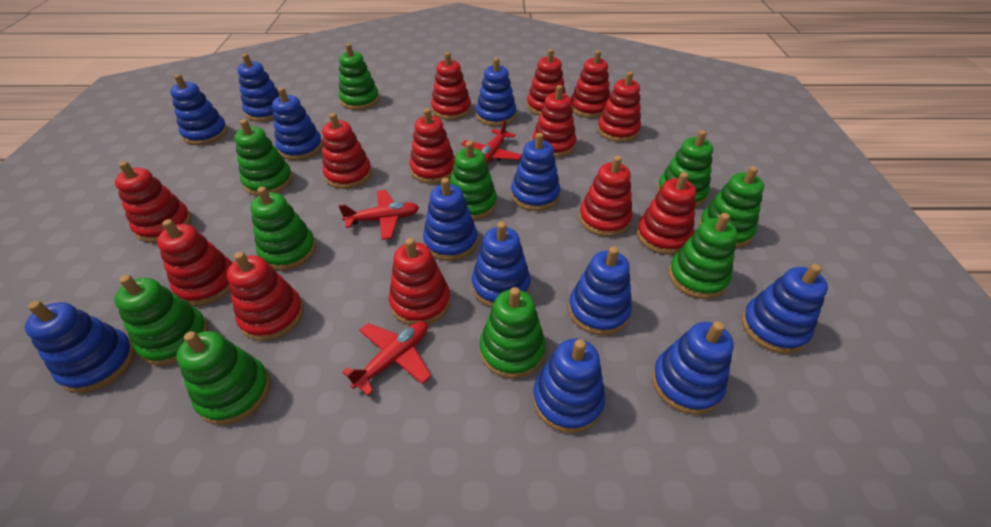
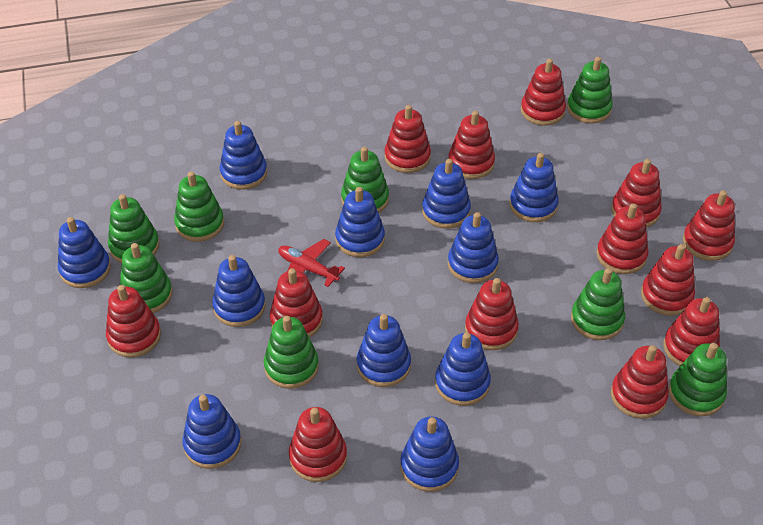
blue stacking toy: [25,301,135,393] [170,74,228,145] [237,54,279,122] [272,87,323,160] [423,178,478,261] [472,222,531,307] [476,58,517,126] [511,133,560,211] [533,338,605,433] [568,246,632,335] [652,321,734,415] [742,264,828,354] = 12 -> [58,217,111,288] [182,394,241,469] [212,255,265,327] [220,121,267,190] [335,187,385,257] [356,314,411,387] [400,416,459,492] [422,159,471,229] [435,332,491,406] [448,212,499,283] [510,153,559,222] = 11
green stacking toy: [114,275,209,366] [177,331,271,425] [234,119,293,196] [250,187,316,271] [339,43,380,110] [450,141,497,220] [480,287,546,379] [657,130,713,207] [669,213,737,299] [698,166,764,248] = 10 -> [108,194,160,263] [120,243,173,313] [174,172,224,242] [264,316,319,389] [341,147,389,213] [567,57,613,124] [571,268,625,340] [669,343,727,416] = 8
red plane: [339,190,419,240] [343,321,431,396] [461,119,522,164] = 3 -> [278,239,345,287] = 1

